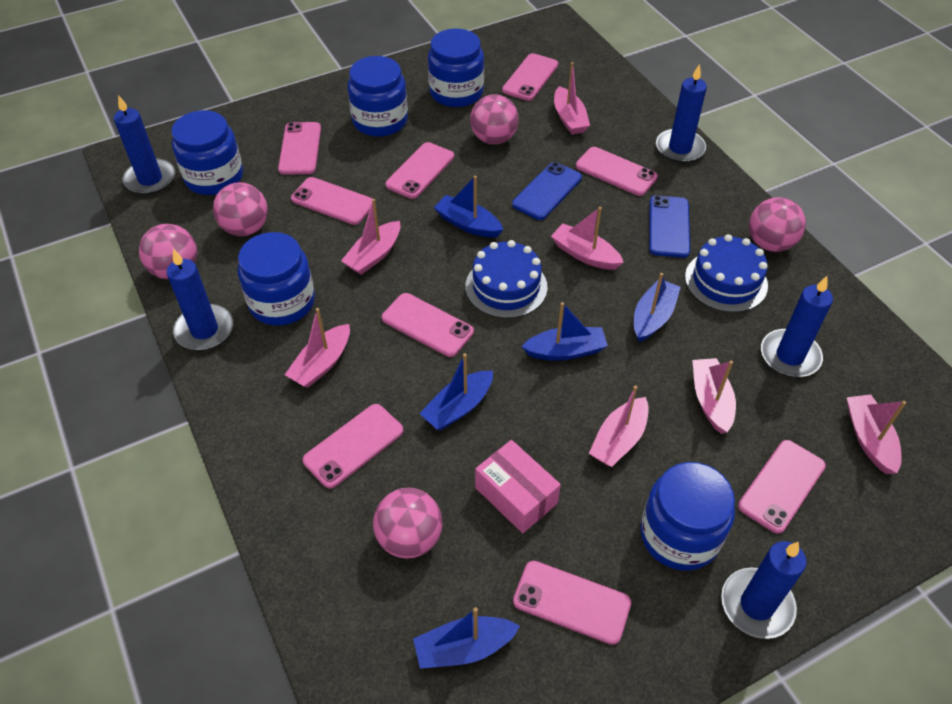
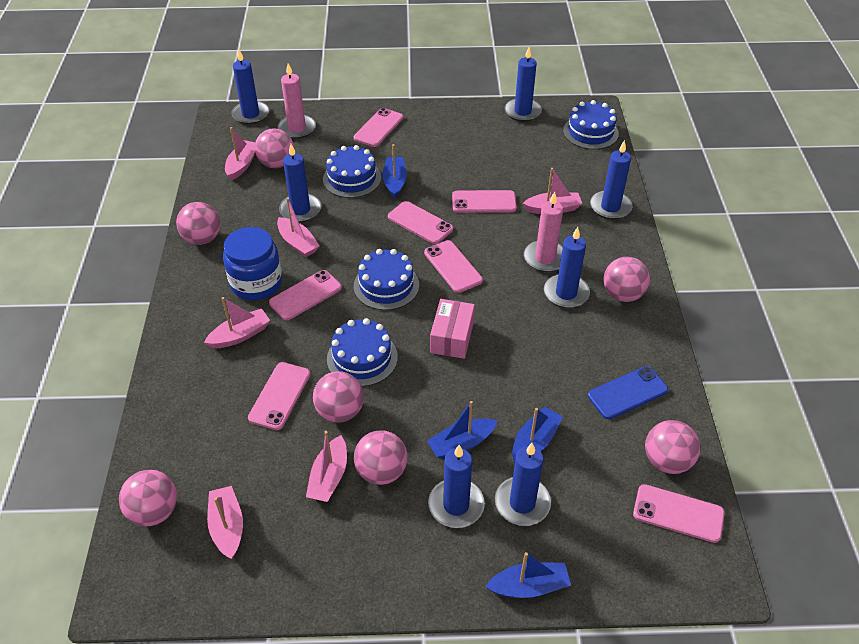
blue boat: [413,607,520,669] [419,353,493,431] [434,176,503,238] [521,302,608,361] [634,273,681,342] = 5 -> [382,144,407,198] [427,401,498,459] [485,552,571,598] [512,407,563,463] = 4
blue cake: [466,240,548,318] [685,234,768,313] = 2 -> [323,145,381,198] [327,318,398,387] [354,249,419,310] [563,100,619,149] = 4
blue candle: [114,95,175,195] [167,249,233,351] [656,64,707,163] [721,541,807,639] [761,276,833,377] = 5 -> [231,50,269,125] [279,144,321,223] [428,445,485,528] [495,443,551,526] [504,47,542,122] [544,227,590,308] [590,140,633,219] = 7
blue jar: [171,110,243,195] [238,232,315,326] [348,56,408,137] [428,29,484,107] [640,462,735,571] = 5 -> [223,227,282,300] = 1
blue phone: [512,162,582,220] [649,195,690,258] = 2 -> [588,366,668,419] = 1
pink ball: [139,224,198,279] [213,182,268,236] [373,488,443,559] [470,94,519,144] [749,197,806,252] = 5 -> [119,470,177,526] [176,202,220,245] [255,128,294,168] [313,371,364,423] [354,430,407,485] [603,257,650,302] [645,420,700,474] = 7
pink boat: [285,308,350,388] [341,199,400,275] [551,207,624,270] [554,62,590,135] [589,385,649,467] [692,358,736,434] [847,394,906,474] = 7 -> [204,297,270,348] [207,486,243,559] [225,127,255,180] [277,198,320,257] [306,431,347,502] [523,168,582,214] = 6
pink candle: none = 0 -> [278,63,316,139] [524,192,563,272] = 2
pink phone: [278,122,321,175] [291,177,372,225] [302,404,403,488] [382,293,474,357] [385,142,454,199] [502,53,558,101] [513,561,631,645] [576,147,658,196] [738,440,826,534] = 9 -> [248,362,311,430] [269,270,342,320] [354,108,403,147] [388,201,453,244] [424,240,483,293] [452,190,517,213] [633,484,725,543] = 7

